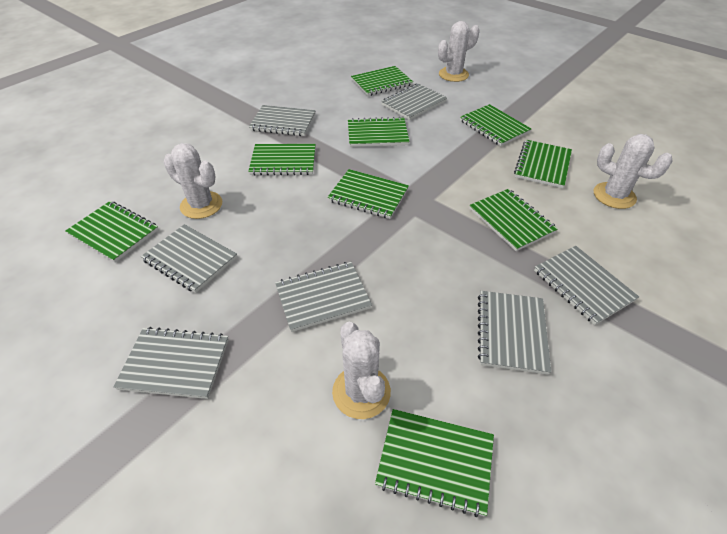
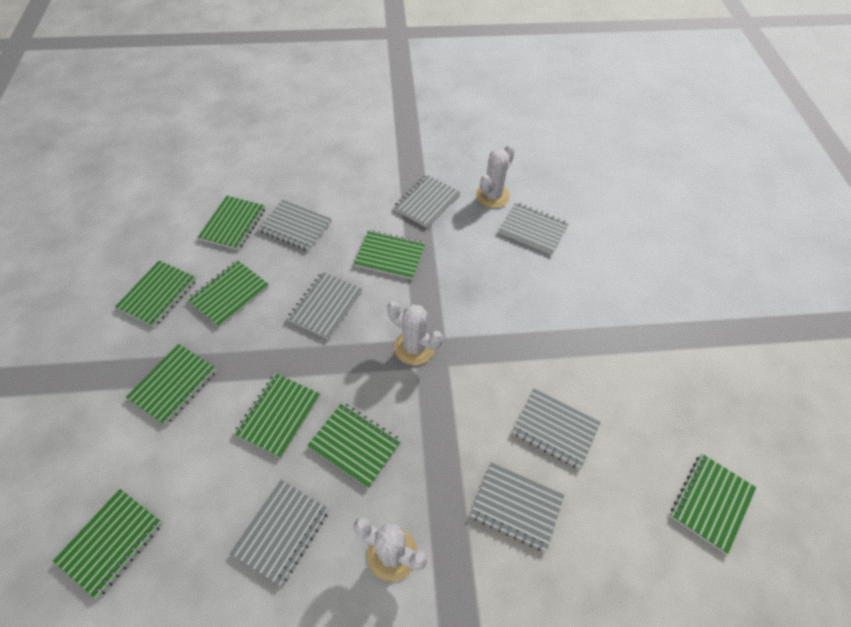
white cactus: [163,143,222,219] [332,322,391,419] [438,21,480,82] [594,134,673,209] = 4 -> [354,517,427,581] [387,301,443,365] [476,145,515,208] = 3

